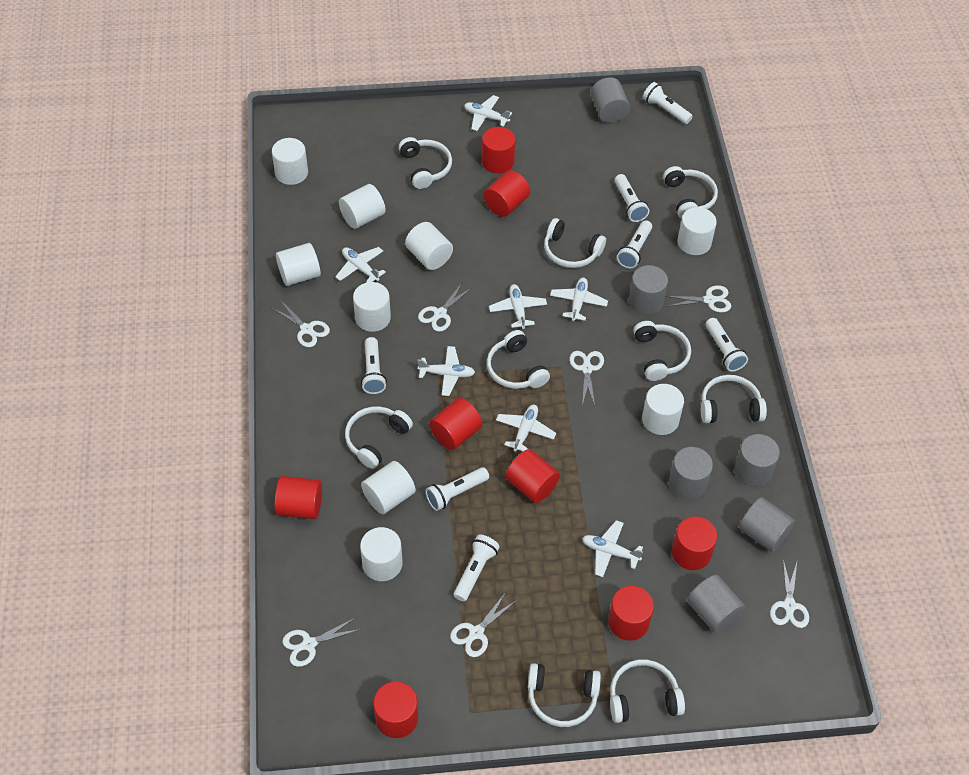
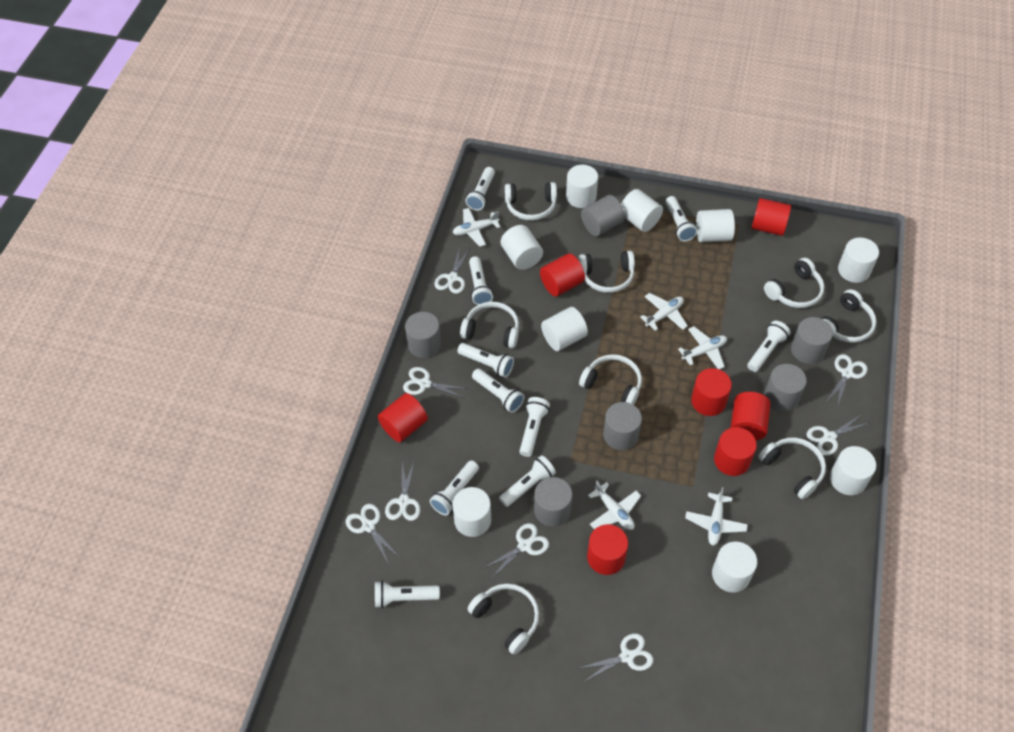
red cylinder: [275,476,322,519] [373,681,418,738] [429,398,482,450] [482,127,515,173] [483,170,530,217] [506,449,560,503] [608,586,654,641] [672,517,717,570] = 8 -> [378,393,428,442] [540,253,585,297] [587,524,628,575] [691,368,732,416] [714,427,757,476] [731,392,771,440] [752,198,791,236] = 7
white flashlight: [361,337,387,394] [426,467,489,511] [454,535,500,602] [615,174,649,222] [617,220,652,268] [643,82,693,124] [706,318,748,372] = 7 -> [375,581,440,608] [430,460,479,516] [457,343,514,378] [466,167,495,211] [469,256,493,305] [472,369,524,413] [499,455,556,507] [519,397,550,457] [666,196,698,242] [747,321,791,372] = 10
white headphones: [345,406,413,469] [399,137,452,189] [487,330,550,389] [528,663,601,727] [544,218,606,268] [610,659,685,723] [633,321,691,381] [663,166,718,219] [701,375,767,423] = 9 -> [460,302,519,348] [468,583,539,655] [505,182,557,221] [579,251,635,293] [579,354,642,405] [758,438,826,499] [764,258,824,308] [821,289,877,343] = 8
white plane: [335,247,386,283] [417,346,475,396] [464,95,512,131] [489,284,547,329] [496,405,556,452] [550,278,608,321] [582,520,643,577] = 7 -> [453,208,500,247] [588,481,641,530] [640,293,688,331] [678,326,727,369] [685,487,748,546] = 5
white scissors: [272,301,330,347] [282,618,361,667] [418,283,471,332] [450,592,516,657] [569,351,604,406] [665,285,731,313] [770,560,809,628] = 7 -> [346,504,399,563] [385,462,421,521] [403,367,468,398] [434,246,470,294] [484,523,549,579] [580,633,653,681] [807,414,869,456] [826,354,867,407] = 8

